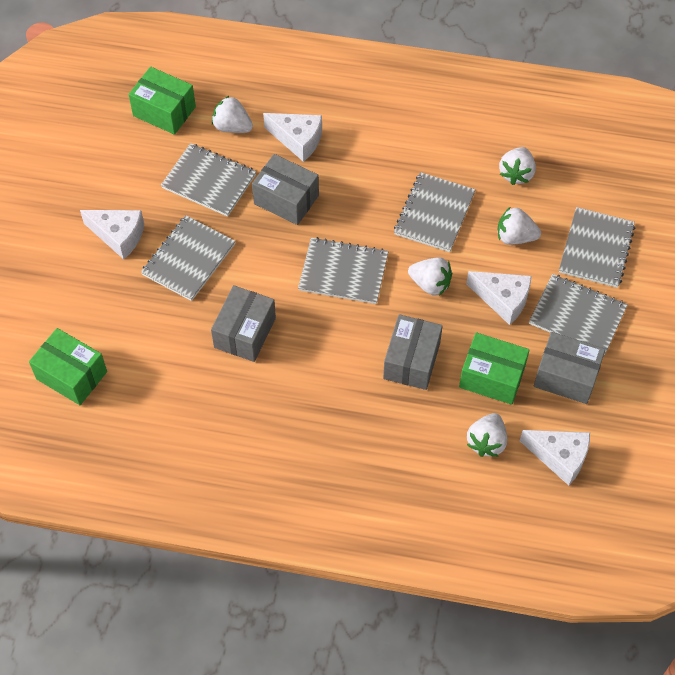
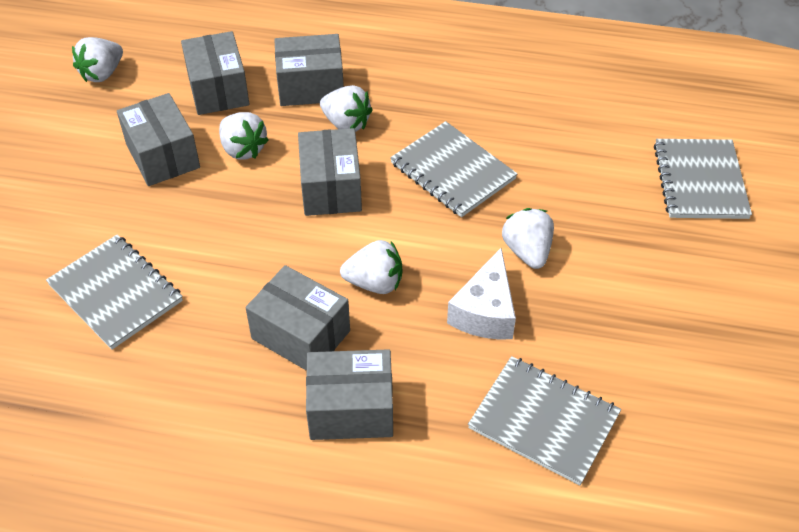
green box: [29,328,107,405] [128,67,196,135] [459,332,530,405] = 3 -> none = 0
grey box: [211,285,276,362] [252,154,319,225] [383,314,443,390] [534,332,605,404] = 4 -> [117,93,200,186] [181,31,249,115] [245,265,350,371] [274,34,344,106] [298,128,362,216] [306,349,393,440] = 6
grey notebook: [141,215,236,301] [161,143,257,217] [298,237,389,304] [394,172,476,252] [529,274,628,355] [559,207,635,288] = 6 -> [46,234,183,350] [390,121,517,217] [468,356,621,485] [654,139,752,219] = 4
white cheese: [80,210,144,259] [263,113,322,162] [466,271,532,325] [520,430,590,486] = 4 -> [447,248,516,339] = 1

